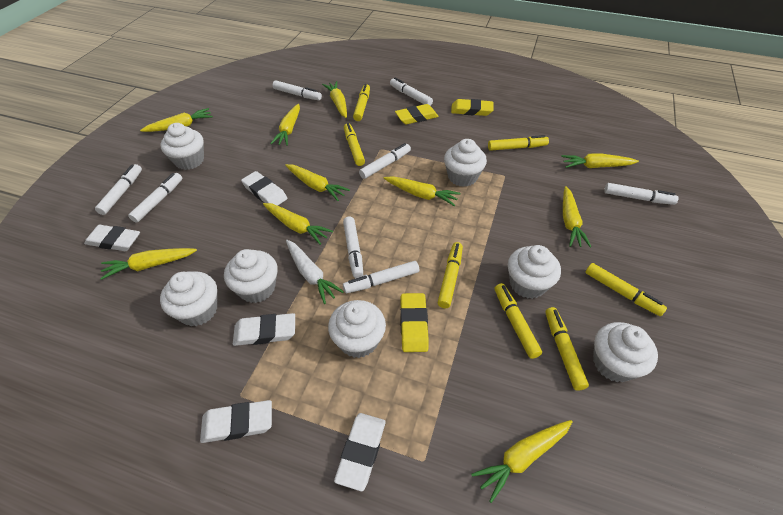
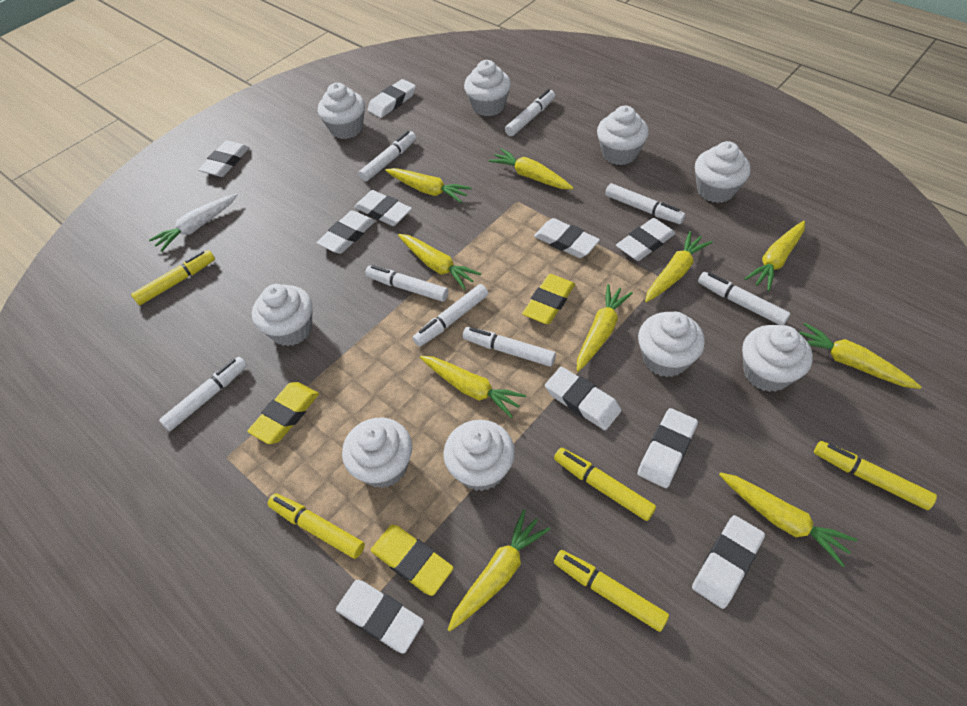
white cupcake: [160,271,217,326] [161,123,204,170] [224,249,278,303] [328,300,386,358] [444,139,487,187] [508,245,561,299] [593,322,658,382] = 7 -> [252,284,313,346] [318,83,365,139] [342,418,412,488] [444,420,515,491] [464,60,511,116] [597,105,649,165] [638,312,705,377] [695,141,751,203] [742,325,813,392] = 9
white eraser: [84,225,140,251] [200,400,272,443] [233,313,295,346] [241,171,288,206] [334,413,385,491] = 5 -> [198,141,250,177] [317,211,375,254] [336,580,424,654] [354,190,412,226] [368,79,416,118] [534,218,600,258] [545,367,621,430] [616,218,676,261] [637,408,698,488] [692,515,765,609] = 10
yellow marker: [344,123,365,166] [353,84,370,121] [438,242,463,308] [488,135,549,151] [495,283,542,359] [545,307,589,390] [585,263,667,316] = 7 -> [131,250,215,305] [268,493,365,559] [554,448,656,521] [554,550,669,632] [814,441,937,510] = 5

